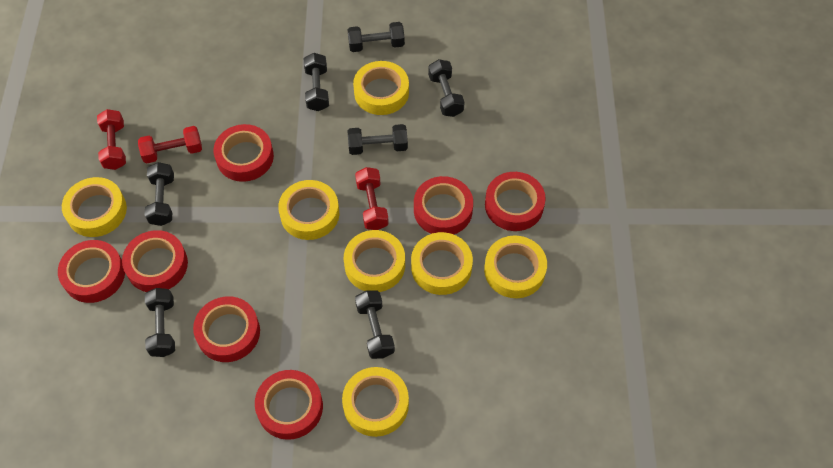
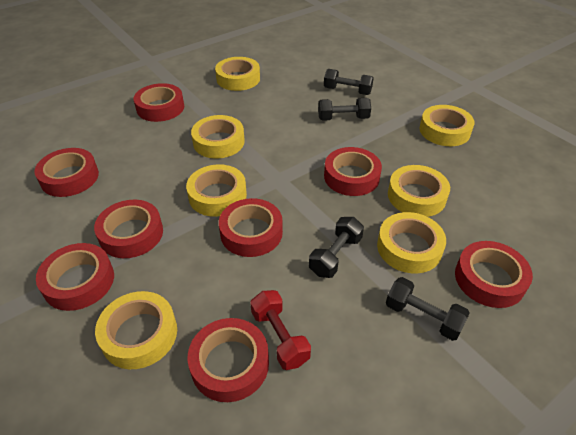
black dumbbell: [145,162,174,226] [145,288,175,357] [304,53,329,111] [347,22,405,52] [348,124,408,155] [355,290,395,359] [428,59,465,117] = 7 -> [309,217,364,278] [318,98,371,121] [324,69,374,95] [386,277,470,341] = 4
red dumbbell: [97,109,126,170] [138,126,202,164] [355,167,389,230] = 3 -> [250,290,311,370] = 1
red tape: [58,240,125,303] [122,230,188,292] [193,296,260,362] [213,124,274,182] [255,370,323,440] [414,176,473,234] [485,172,546,231] = 7 -> [34,148,99,197] [36,243,114,311] [94,200,163,258] [134,83,184,122] [188,318,269,402] [219,198,283,257] [324,147,382,196] [455,241,533,308] = 8

